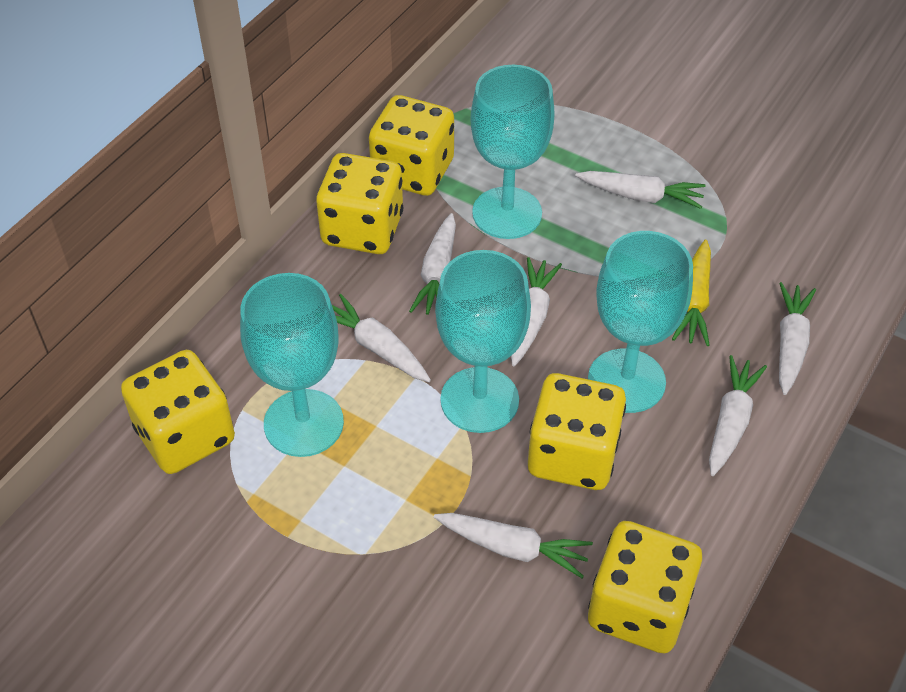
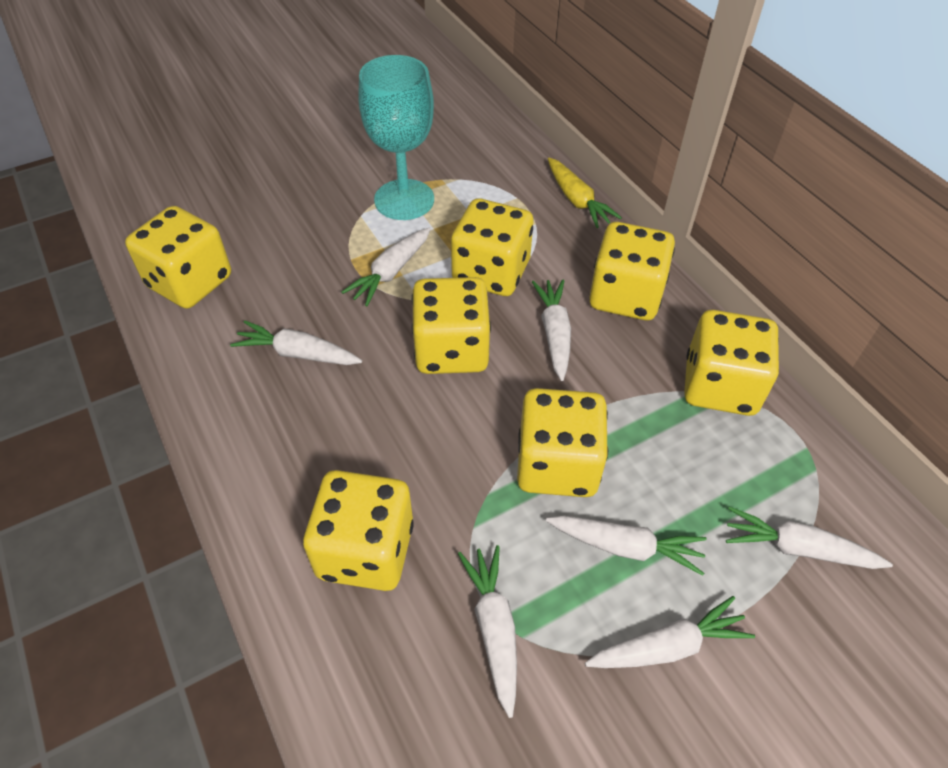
turquoise goblet: [240,273,344,457] [435,250,531,433] [470,65,555,239] [588,231,693,413] = 4 -> [358,55,434,220] = 1
yellow dice: [121,350,235,474] [316,153,403,254] [369,95,454,196] [528,373,626,490] [588,521,702,653] = 5 -> [125,206,231,309] [303,470,414,591] [412,277,491,374] [451,198,533,296] [517,388,608,497] [589,222,675,320] [684,310,779,416] = 7

